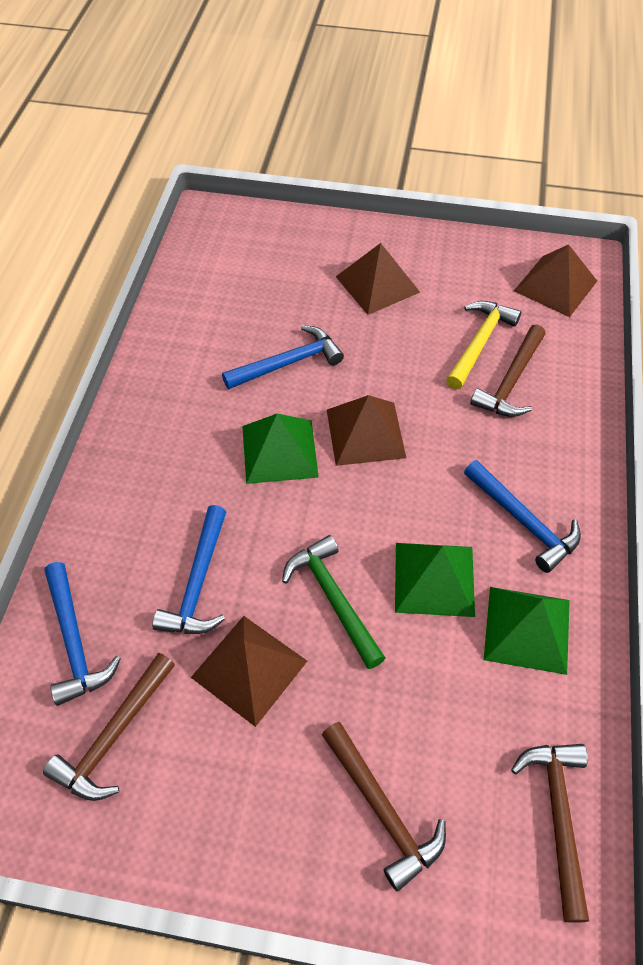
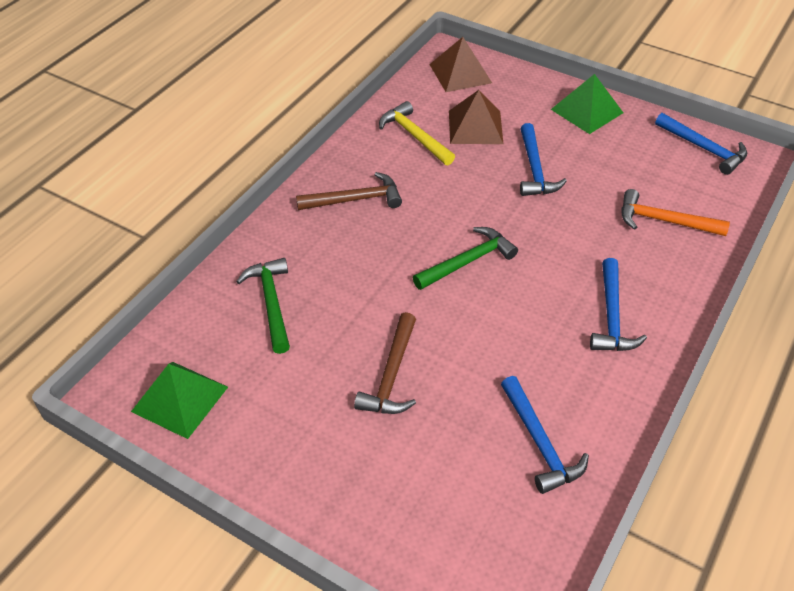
brown hammer: [43,653,175,801] [322,722,446,891] [470,325,546,417] [511,744,589,923] = 4 -> [296,172,402,210] [354,312,416,414] = 2
brown pyramid: [191,616,307,727] [327,395,406,466] [336,243,420,315] [514,244,597,317] = 4 -> [429,37,492,92] [449,90,503,144] = 2
green hammer: [282,535,386,669] = 1 -> [236,258,290,354] [413,227,518,290] = 2
green pyramid: [242,414,319,484] [395,543,475,617] [484,587,570,675] = 3 -> [131,362,228,439] [551,74,623,134] = 2
orange hammer: none = 0 -> [621,189,730,236] = 1

